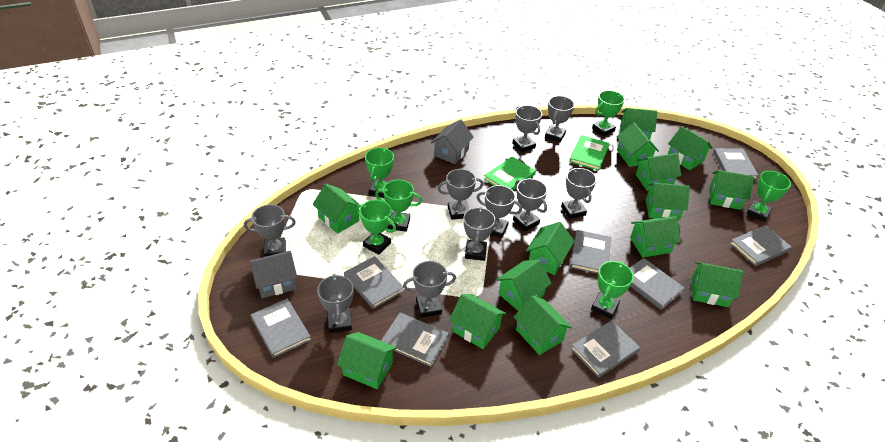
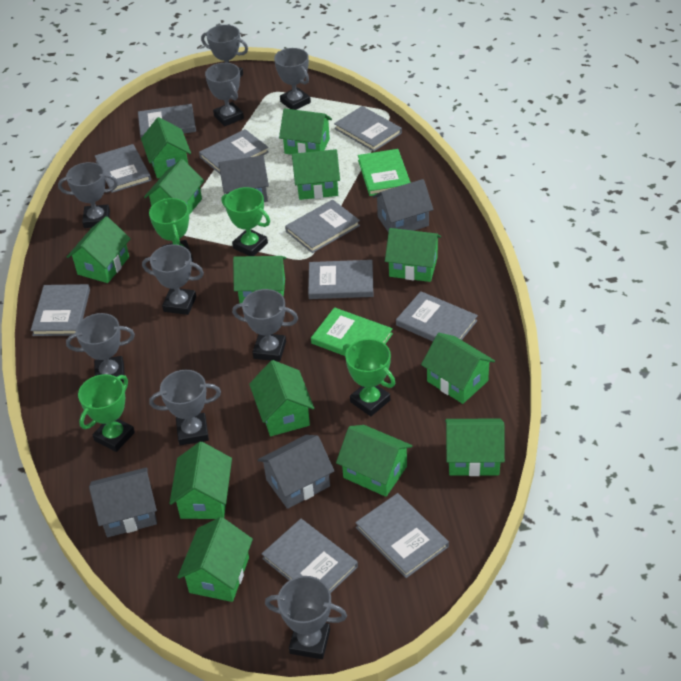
green house: [313,184,359,234] [337,332,397,389] [449,294,506,349] [496,259,552,311] [514,295,572,355] [526,222,574,275] [617,122,659,167] [620,108,657,139] [630,217,681,258] [636,153,681,191] [646,183,690,220] [668,126,713,170] [692,262,743,307] [709,170,754,210] = 14 -> [67,216,131,283] [141,117,191,178] [144,159,204,215] [169,442,232,519] [177,517,253,602] [233,256,286,303] [249,360,314,436] [279,108,332,155] [292,149,340,200] [336,425,412,497] [385,228,441,282] [421,333,495,404] [445,419,505,476] = 13
green trophy: [356,200,396,255] [365,148,394,198] [375,180,422,232] [591,261,634,319] [592,90,625,137] [747,171,791,222] = 6 -> [78,374,135,452] [149,198,193,262] [222,187,270,256] [343,339,395,416] = 4
grey book: [251,298,311,358] [344,256,404,309] [381,313,449,367] [570,230,611,274] [571,320,640,378] [630,258,685,310] [713,148,758,179] [730,225,792,266] = 8 -> [31,284,90,336] [95,144,151,193] [138,104,196,138] [199,129,269,175] [262,519,358,593] [285,200,360,253] [308,260,374,299] [334,106,402,152] [355,493,449,578] [396,291,478,341] = 10
grey house: [250,251,297,298] [431,119,474,164] = 2 -> [89,467,157,537] [219,155,269,202] [258,435,334,509] [373,179,433,233] = 4
grey trophy: [244,205,296,257] [317,274,354,333] [403,261,456,318] [437,169,483,220] [463,207,495,261] [476,185,522,238] [512,105,542,153] [513,179,547,231] [545,96,575,142] [561,168,597,219] = 10 -> [58,162,118,228] [66,313,135,382] [142,244,204,315] [149,370,221,446] [201,25,248,78] [205,63,244,126] [232,289,298,362] [265,576,347,659] [274,48,311,110] = 9

